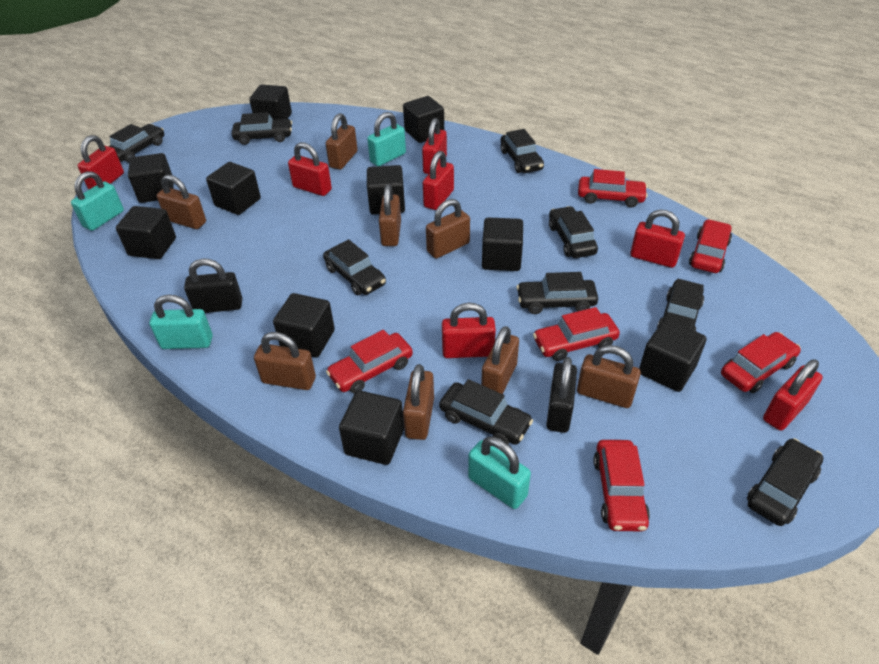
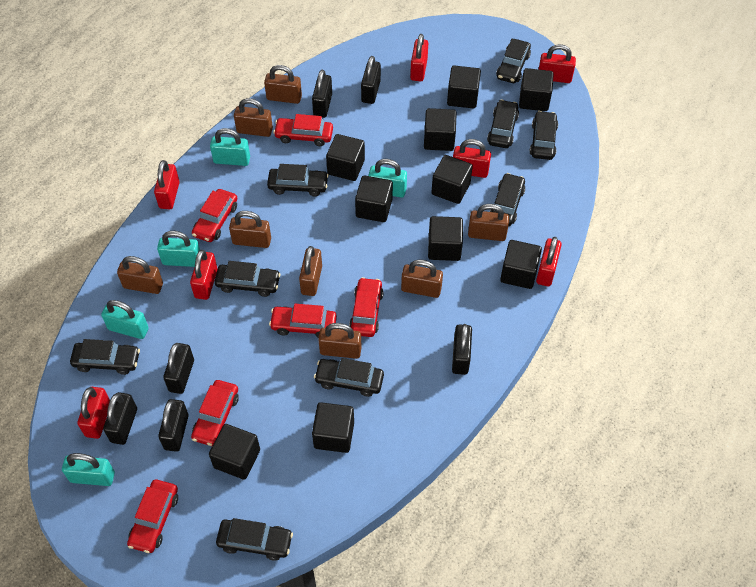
black padlock: [184,259,242,313] [546,357,577,433] = 2 -> [103,392,137,445] [158,399,189,452] [163,343,194,394] [312,70,332,118] [361,56,381,104] [452,324,472,375] = 6
turquoise padlock: [71,171,124,231] [149,295,213,349] [367,112,406,166] [468,437,531,509] = 4 -> [62,453,115,486] [101,300,149,339] [157,231,200,267] [210,128,250,166] [369,159,407,198] = 5

